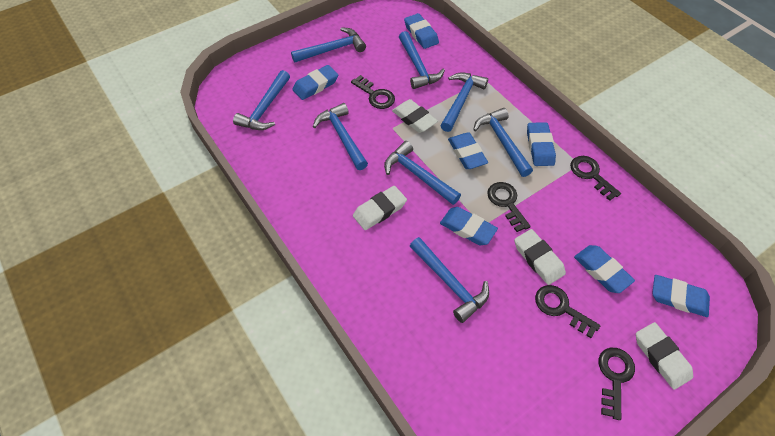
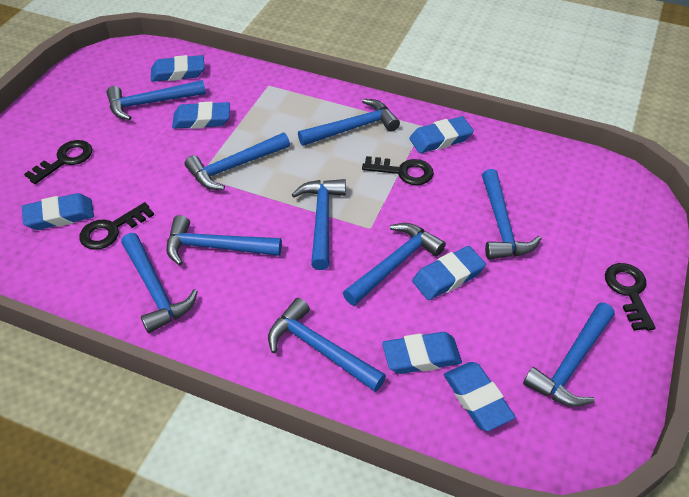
black key: [351,75,395,109] [487,182,531,232] [535,285,601,338] [570,156,621,201] [599,348,635,420] = 5 -> [24,140,93,184] [79,202,154,250] [362,156,434,185] [605,263,656,331] = 4
blue hammer: [233,70,290,130] [291,27,366,63] [313,103,368,170] [384,141,461,205] [399,31,445,89] [410,237,489,323] [440,72,488,132] [473,108,533,177] = 8 -> [107,80,206,120] [121,233,198,333] [166,215,282,265] [185,133,290,190] [268,298,386,392] [292,179,346,270] [298,99,400,146] [343,223,446,306] [482,169,541,259] [523,303,615,407] = 10
white eraser: [353,186,407,230] [392,99,438,133] [514,229,566,285] [636,322,693,390] = 4 -> none = 0

